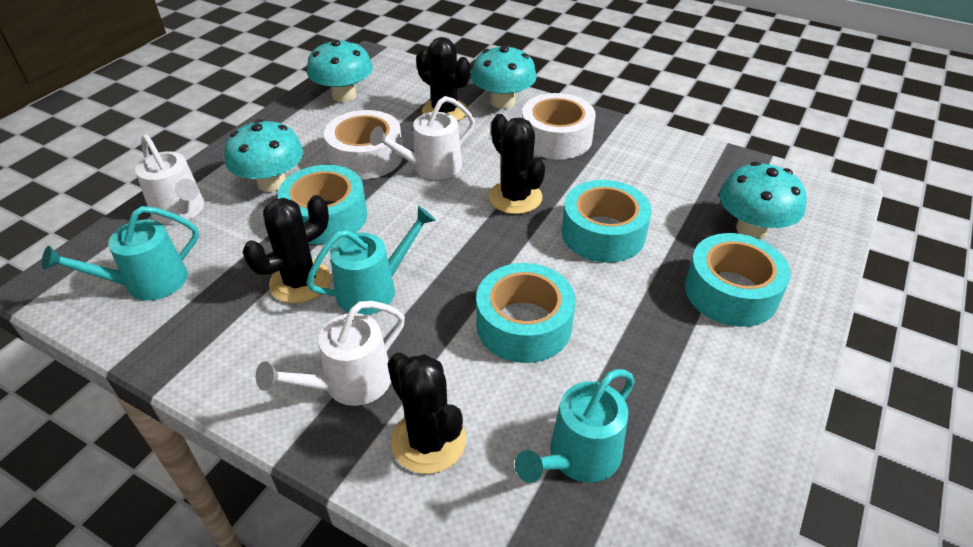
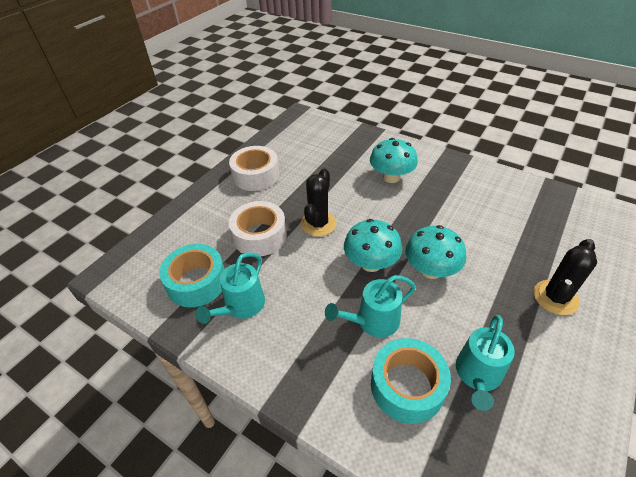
black cactus: [243,195,331,304] [387,353,466,474] [416,37,470,121] [489,114,545,214] = 4 -> [301,169,337,237] [534,239,597,315] = 2
turquoise mushroom: [224,119,303,192] [307,40,373,102] [471,45,537,109] [720,162,807,239] = 4 -> [344,219,402,272] [370,138,418,183] [405,225,466,279] = 3
turquoise tape: [278,165,367,244] [476,263,575,363] [562,180,651,263] [685,233,791,327] = 4 -> [159,244,225,307] [371,338,451,424] = 2
white watering can: [135,135,204,224] [256,301,405,406] [370,96,475,179] = 3 -> none = 0

